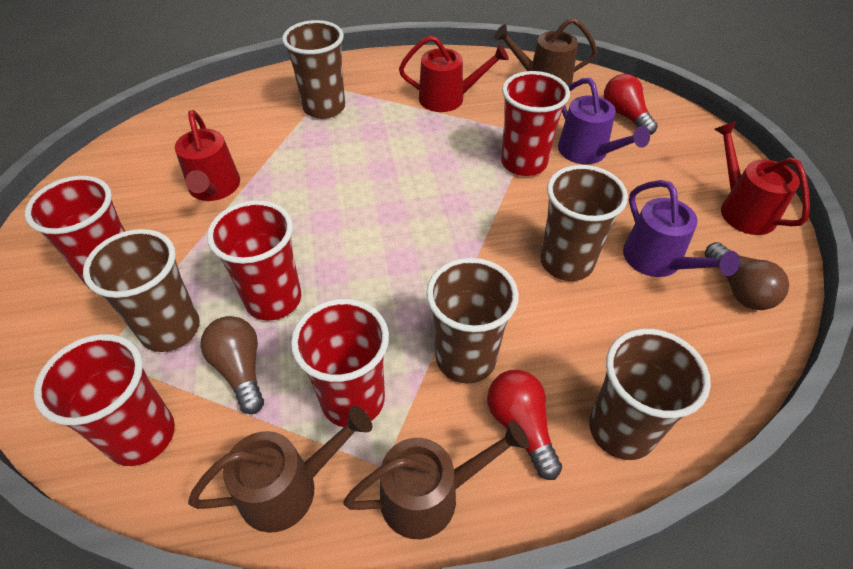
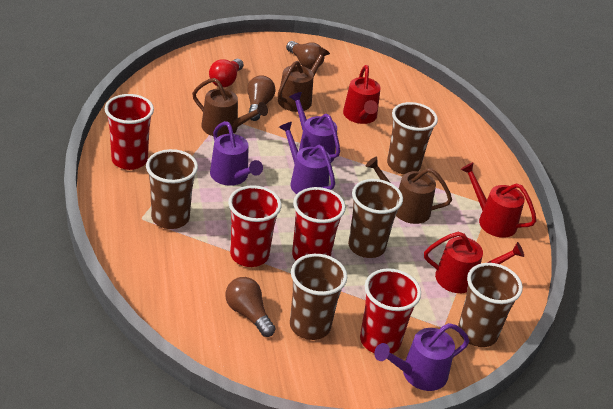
brown light bulb: [200,316,264,414] [705,242,789,310] = 2 -> [225,277,275,337] [247,75,276,121] [286,41,325,69] = 3
purple watering can: [558,78,650,164] [623,180,740,277] = 2 -> [210,121,263,186] [279,122,335,194] [289,92,340,162] [374,323,469,391] = 4
red cup: [25,176,125,290] [34,334,175,466] [207,200,301,321] [291,299,389,427] [501,71,570,176] = 5 -> [105,94,154,170] [228,185,281,267] [292,187,346,261] [360,268,421,354] = 4
red light bulb: [487,370,562,480] [604,74,658,135] = 2 -> [209,59,243,87] = 1

